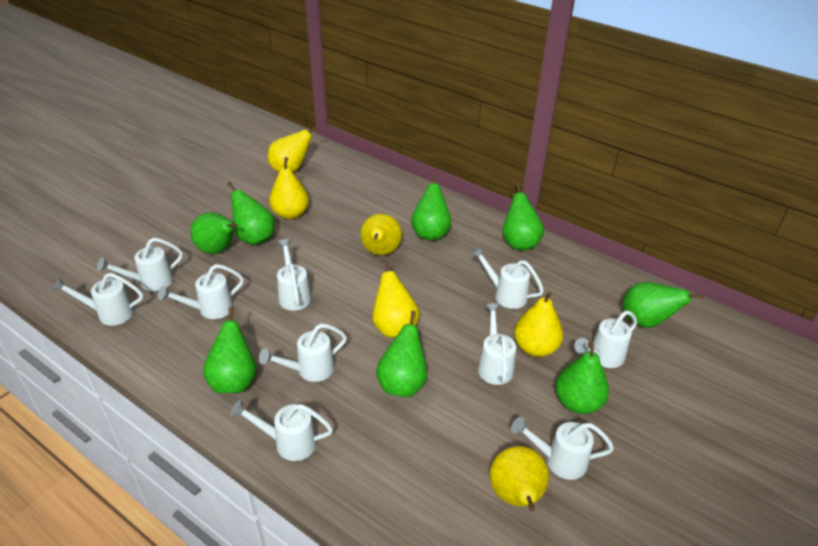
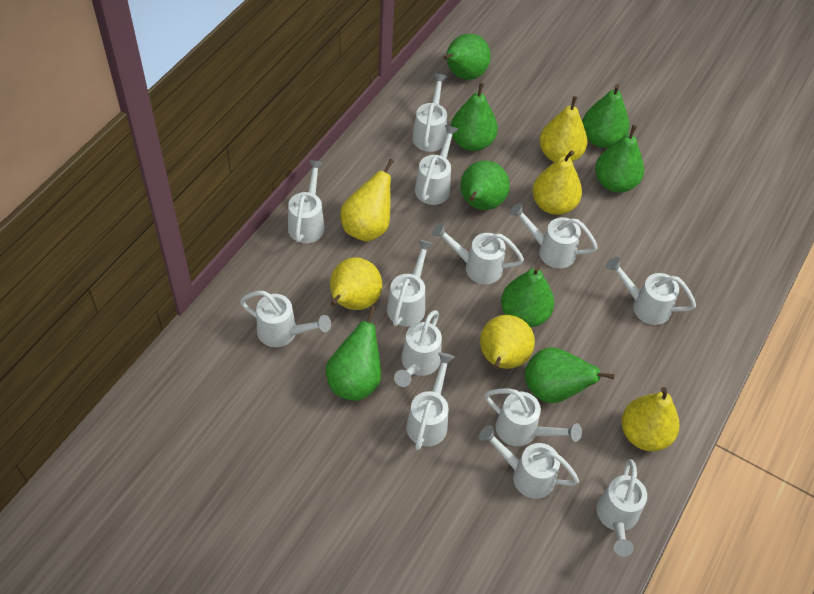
white watering can: [52,273,143,326] [97,238,183,291] [158,264,244,319] [230,400,333,461] [259,324,347,382] [277,239,311,311] [471,246,544,309] [478,303,516,385] [511,417,614,480] [574,311,637,368] = 10 -> [240,291,331,347] [288,160,325,243] [387,239,434,326] [394,310,442,387] [406,352,455,451] [412,73,447,152] [415,125,459,205] [432,223,524,284] [479,425,579,499] [484,389,582,446] [510,203,598,269] [596,459,647,557] [606,257,696,325] = 13

